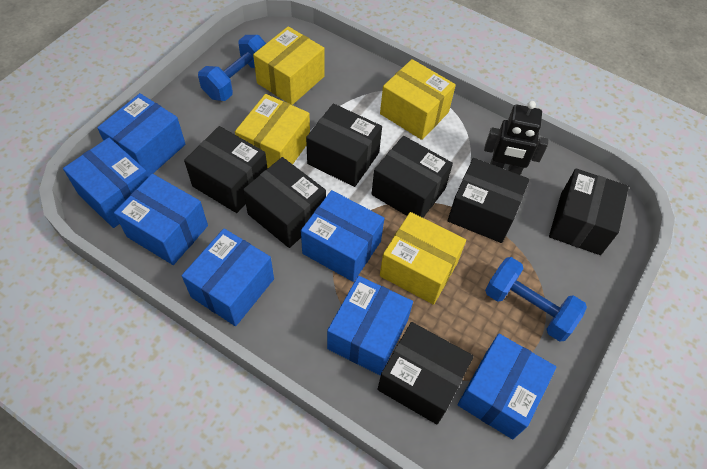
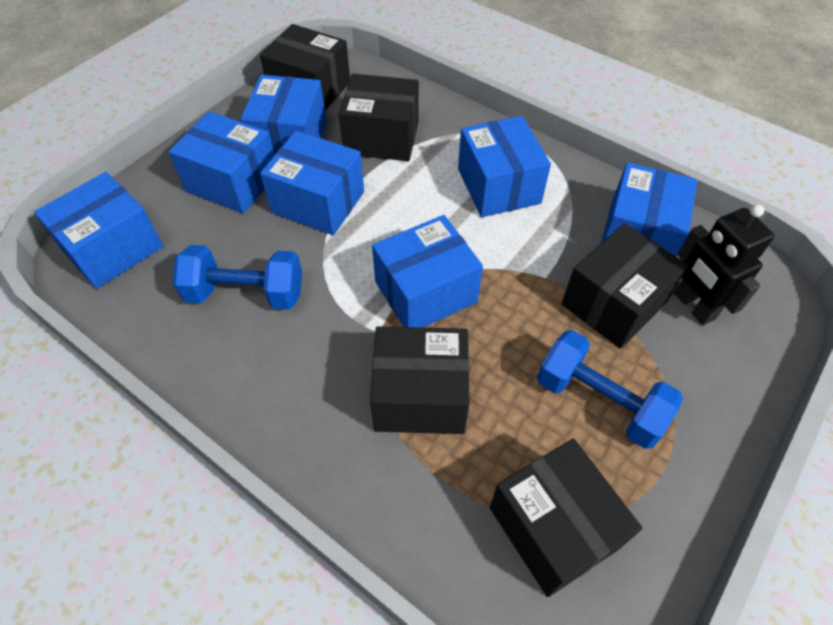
black box: [184,126,268,213] [243,157,326,248] [306,104,382,187] [372,136,453,218] [377,322,474,425] [448,158,529,243] [549,168,629,255] = 7 -> [260,24,350,110] [338,74,419,161] [370,326,469,434] [490,438,642,597] [562,223,688,349] = 5
yellow box: [235,94,310,168] [253,26,324,105] [380,59,456,140] [380,212,466,305] = 4 -> none = 0

